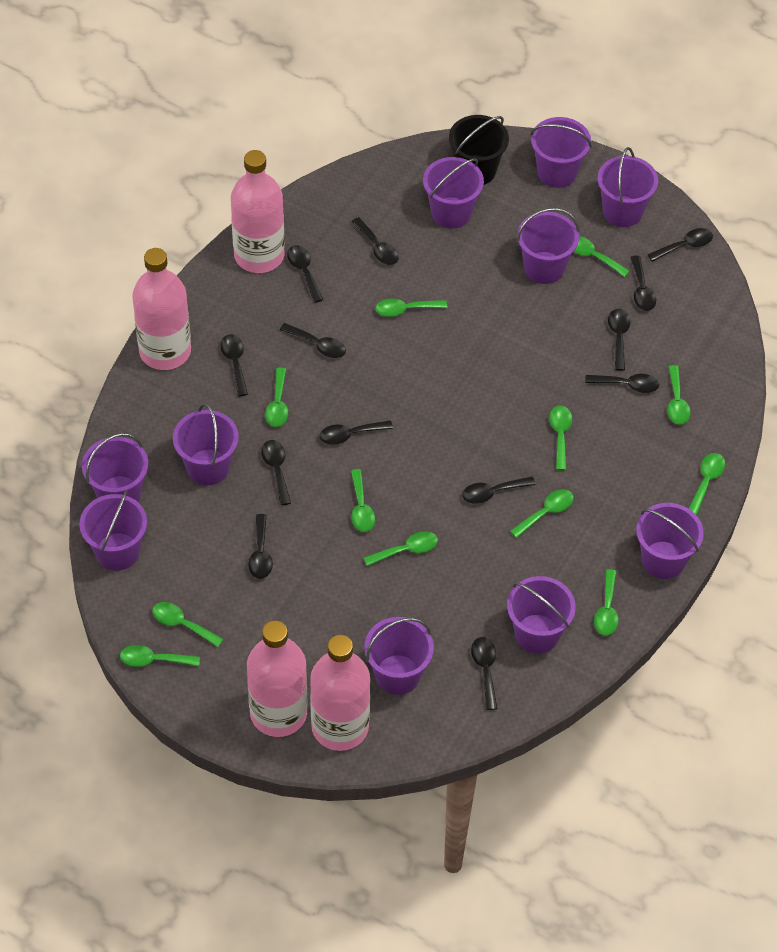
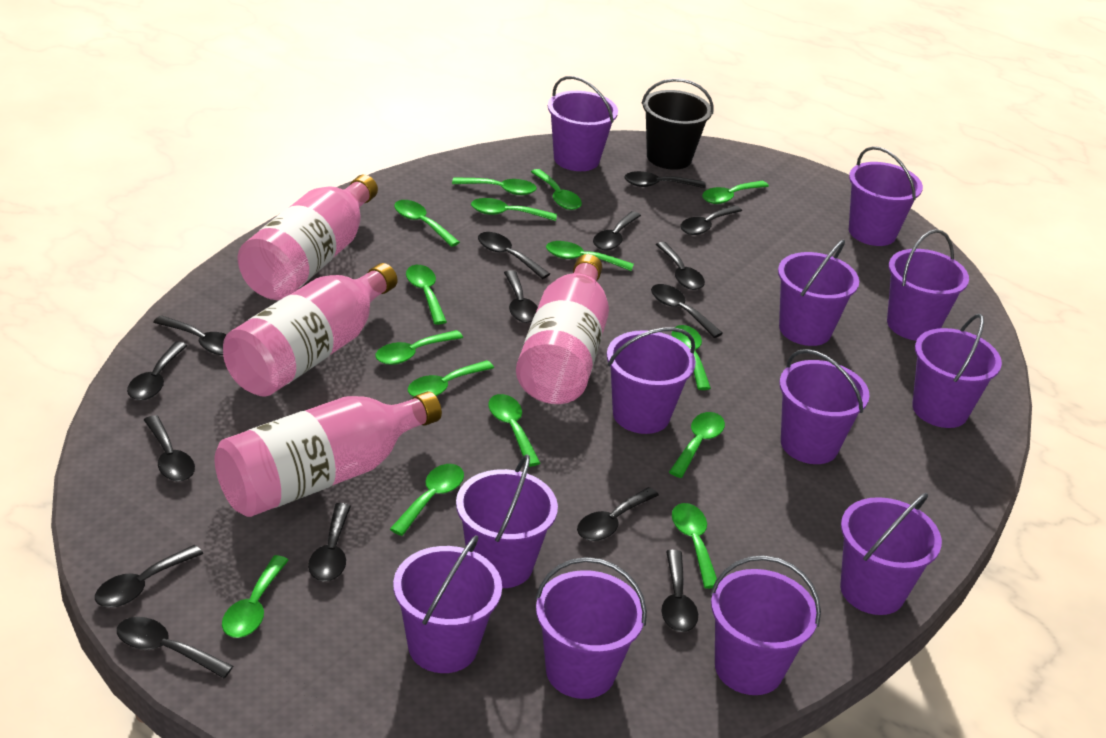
black spoon: [220,334,248,396] [248,514,273,579] [261,440,291,505] [280,323,346,358] [287,245,323,303] [319,420,393,445] [351,217,399,265] [462,477,535,504] [471,637,497,710] [585,374,659,393] [608,309,630,371] [630,256,656,311] [647,228,713,261] = 13 -> [95,545,203,607] [117,617,233,678] [127,342,187,400] [144,415,195,482] [153,315,227,355] [308,503,351,581] [478,232,550,279] [504,270,538,323] [577,487,659,541] [593,211,641,250] [624,171,706,188] [651,284,723,338] [656,242,705,290] [661,550,698,632] [680,205,742,235] = 15
green spoon: [120,645,200,667] [152,602,223,647] [265,367,288,427] [351,469,375,532] [364,531,438,566] [375,299,447,317] [510,489,574,538] [549,405,572,470] [574,236,629,277] [594,569,619,636] [667,365,691,425] [689,453,725,516] = 12 -> [222,555,289,638] [375,330,463,365] [390,464,464,536] [394,200,460,247] [406,265,447,325] [408,360,494,397] [452,177,537,195] [471,198,557,221] [488,394,540,467] [531,169,582,210] [546,241,634,271] [669,412,725,478] [671,325,711,390] [672,503,717,589] [702,181,769,204] = 15
purple bucket: [79,490,147,571] [82,433,148,502] [173,403,239,485] [364,617,434,695] [423,157,484,229] [507,576,576,654] [517,208,579,284] [531,117,592,188] [597,147,658,227] [636,503,704,579] = 10 -> [393,535,502,673] [456,454,558,588] [535,557,647,699] [548,76,618,171] [607,327,696,434] [710,555,821,695] [778,239,859,346] [779,349,870,464] [840,493,942,615] [849,146,923,246] [887,229,969,341] [912,314,1002,428] = 12

